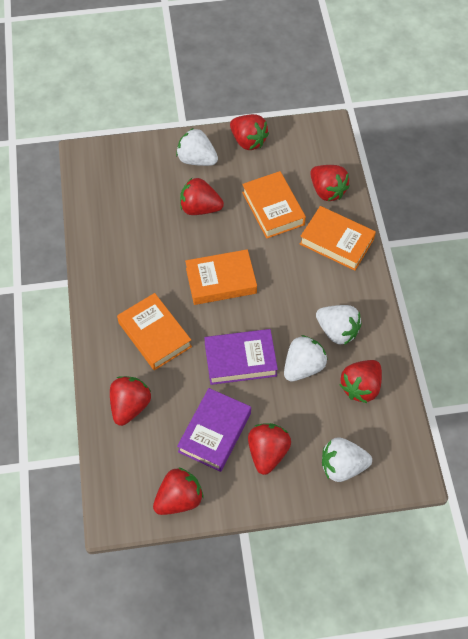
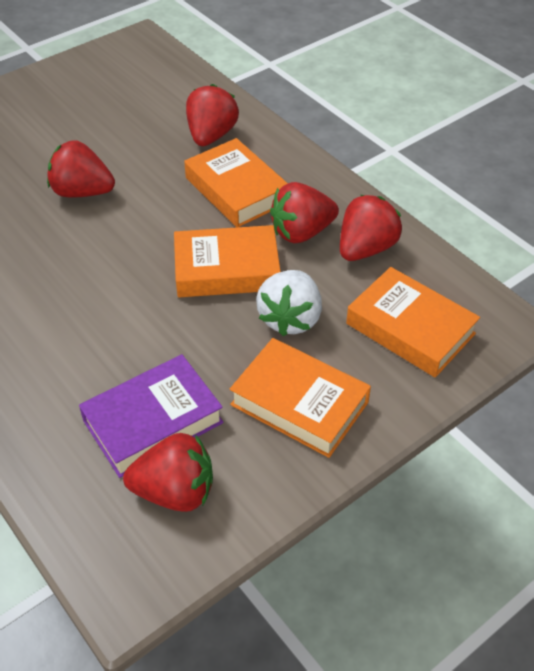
purple book: [177,388,251,472] [204,329,278,385] = 2 -> [79,354,224,478] = 1
red strawberry: [110,376,151,426] [153,467,203,515] [180,178,224,215] [230,114,269,150] [248,423,291,475] [310,165,350,201] [339,360,382,403] = 7 -> [47,140,115,198] [123,433,213,512] [186,84,239,146] [270,182,339,243] [340,195,402,261] = 5
white strawberry: [176,128,218,166] [284,335,328,381] [316,305,362,345] [322,437,372,482] = 4 -> [256,270,322,336] = 1

